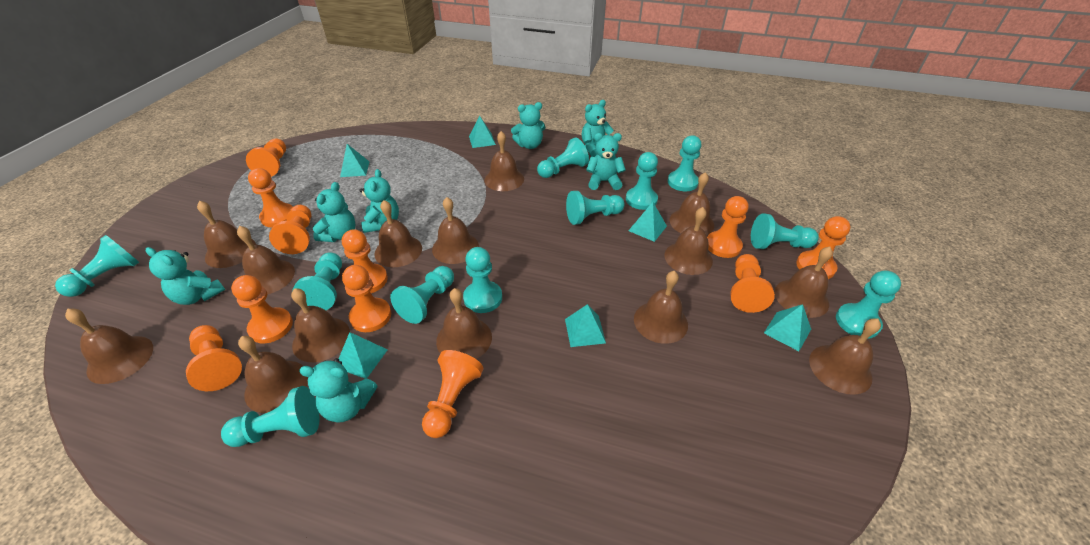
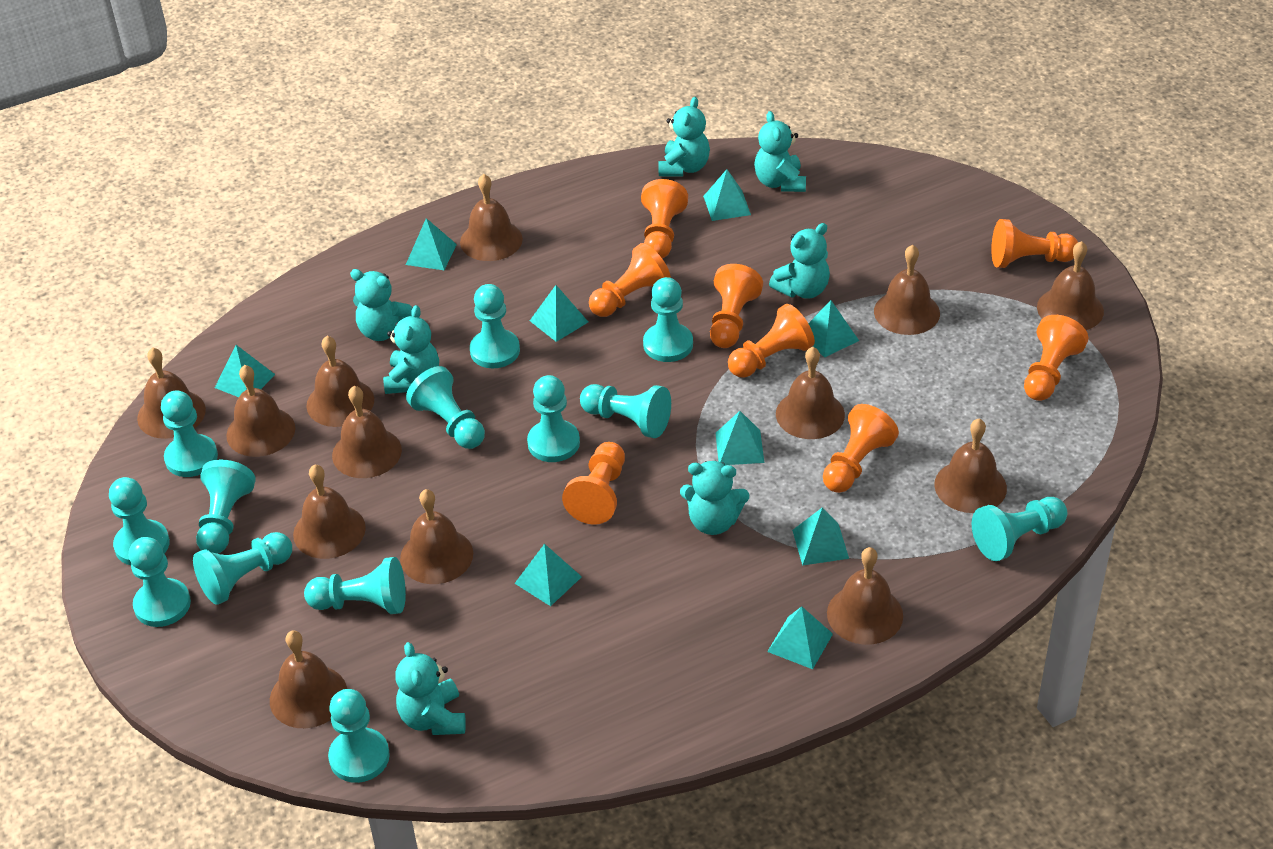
brown bell: [65,309,153,384] [197,201,256,268] [237,226,295,294] [238,336,308,413] [291,288,350,362] [374,200,422,267] [432,197,479,264] [436,288,492,359] [485,131,524,191] [634,271,688,344] [664,207,713,275] [669,172,714,235] [775,247,833,318] [809,318,881,395] = 14 -> [137,347,206,439] [226,365,295,457] [270,630,347,728] [293,465,366,559] [306,336,374,427] [332,386,402,478] [400,489,473,584] [460,174,523,261] [776,347,845,439] [827,547,903,645] [874,245,940,335] [934,418,1007,513] [1037,241,1104,330] = 13
orange pawn: [186,325,242,391] [231,275,293,343] [246,139,286,177] [248,168,293,227] [269,205,311,254] [342,229,388,293] [342,265,391,332] [422,350,483,438] [707,196,749,258] [730,254,775,313] [796,216,851,279] = 11 -> [562,442,625,524] [589,243,671,317] [641,179,688,259] [710,264,763,348] [728,304,815,378] [823,404,899,493] [991,219,1078,268] [1024,315,1089,401] = 8
turquoise pawn: [55,235,139,297] [221,386,320,447] [292,252,342,310] [390,266,454,324] [463,247,502,313] [537,137,589,178] [566,191,625,225] [626,152,658,210] [668,135,701,192] [751,213,818,249] [836,270,901,339] = 11 -> [109,477,170,565] [129,537,191,627] [161,390,218,477] [193,532,292,605] [196,459,256,554] [304,557,406,614] [328,689,390,783] [406,366,485,449] [470,284,520,368] [527,375,580,462] [580,384,671,438] [643,277,693,362] [972,497,1068,561] = 13
turquoise pyramid: [339,332,388,379] [340,144,369,177] [469,116,496,148] [565,304,606,347] [629,202,667,242] [764,304,811,351] = 6 -> [215,345,275,397] [406,218,457,270] [514,544,582,606] [530,285,588,342] [703,169,751,221] [715,411,764,465] [767,606,833,669] [792,507,849,566] [808,300,859,358] = 9

